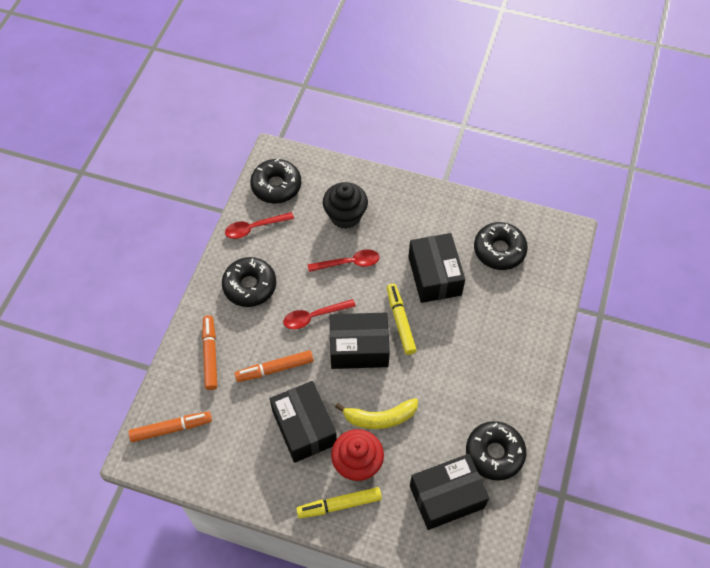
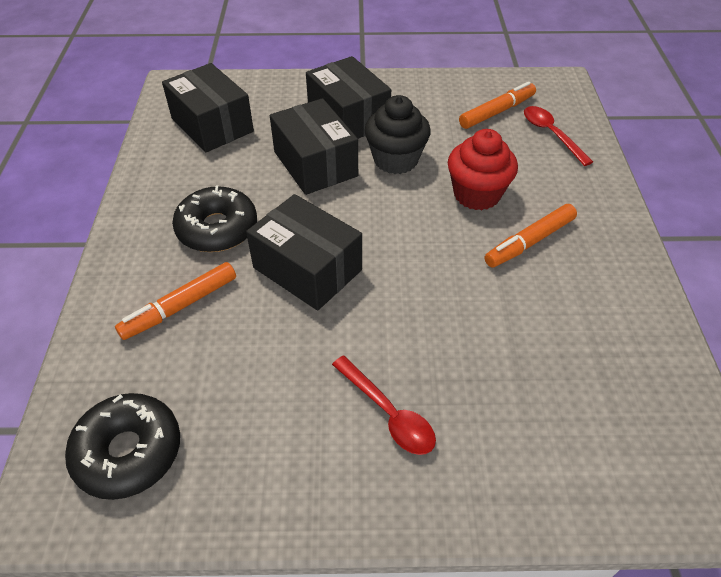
black donut: [222,257,276,307] [250,159,301,204] [466,421,526,481] [474,222,528,270] = 4 -> [65,393,180,500] [172,186,257,252] = 2
red spoon: [225,212,294,239] [283,299,356,329] [308,249,380,272] = 3 -> [332,356,436,455] [524,106,593,166] = 2
yellow banana: [335,398,418,429] = 1 -> none = 0
yellow marker: [296,487,382,518] [387,284,417,355] = 2 -> none = 0

